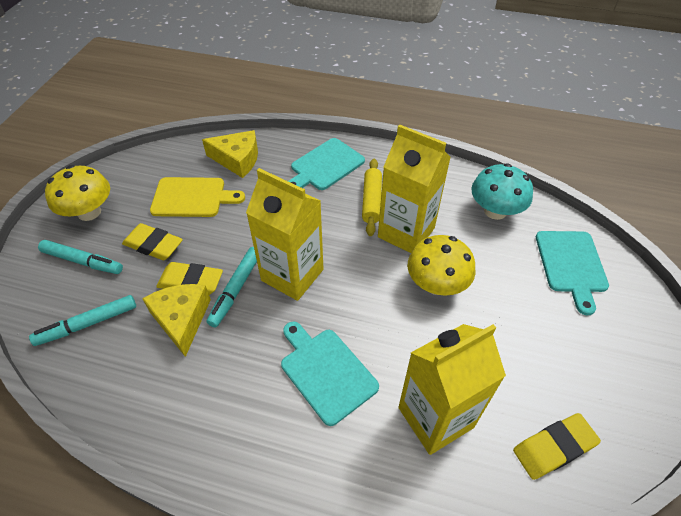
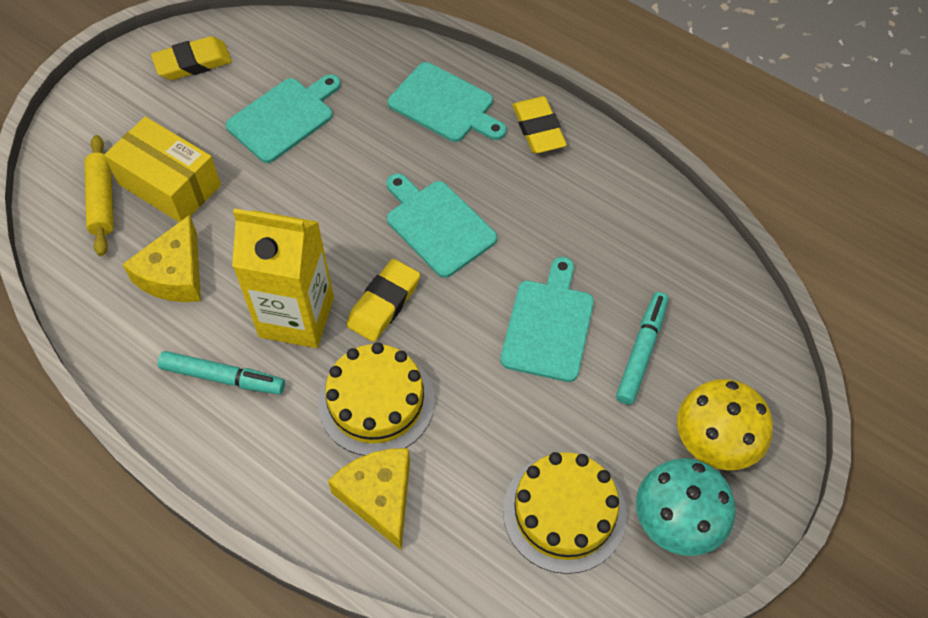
turquoise cutting board: [281,322,379,426] [288,138,365,190] [536,231,609,315] = 3 -> [226,74,341,163] [386,174,497,278] [388,62,506,142] [500,257,594,382] = 4
turquoise marker: [29,295,136,346] [38,240,123,274] [207,247,257,327] = 3 -> [158,351,285,394] [616,292,668,405] = 2
yellow box: none = 0 -> [104,117,221,222] = 1
yellow cake: none = 0 -> [318,342,435,456] [503,452,627,574] = 2
yellow carton: [246,168,323,301] [378,124,451,253] [398,324,506,455] = 3 -> [232,209,334,348] = 1
yellow cutting board: [150,177,245,217] = 1 -> none = 0
yellow mushroom: [45,165,110,221] [407,235,476,295] = 2 -> [677,379,773,470] = 1

